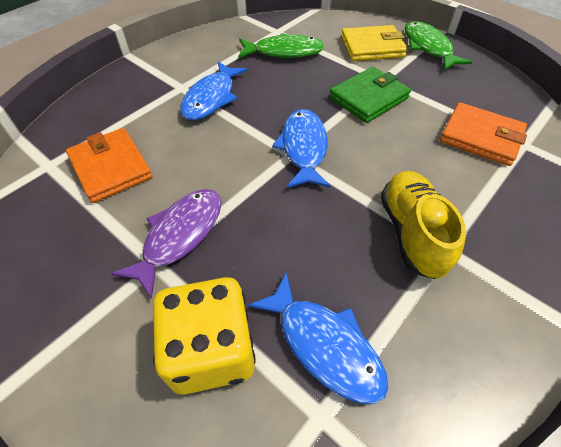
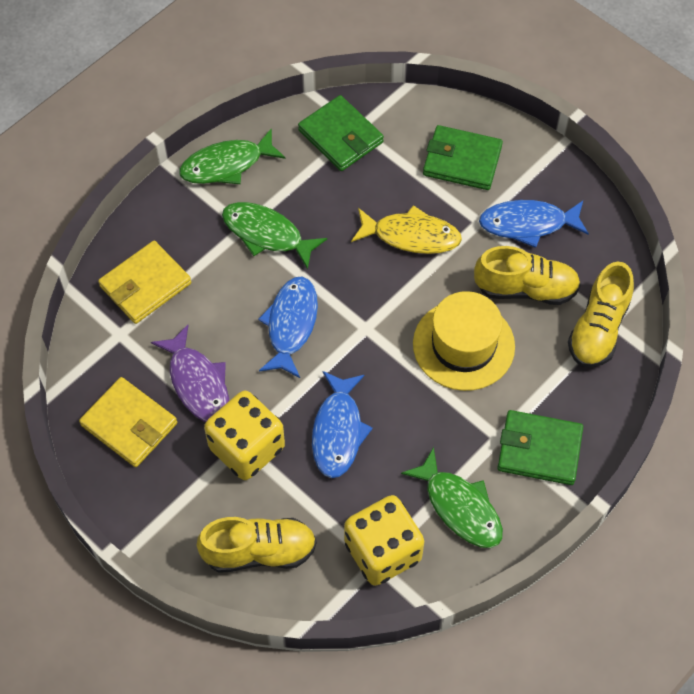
green fish: [238,33,325,58] [404,21,472,71] = 2 -> [179,128,286,184] [222,202,327,270] [401,447,503,548] = 3
green wallet: [329,67,411,123] = 1 -> [298,95,384,171] [423,125,503,190] [497,410,583,485] = 3
orange wallet: [66,128,153,203] [440,102,527,166] = 2 -> none = 0
yellow dice: [153,277,256,395] = 1 -> [204,391,285,480] [344,495,424,586] = 2
yellow fish: none = 0 -> [351,205,462,254] = 1
yellow hat: none = 0 -> [413,291,515,391] = 1
yellow shoe: [380,171,466,279] = 1 -> [196,517,317,573] [474,246,581,305] [568,262,634,368] = 3
yellow wallet: [341,25,408,61] = 1 -> [79,377,177,467] [98,241,191,324] = 2

